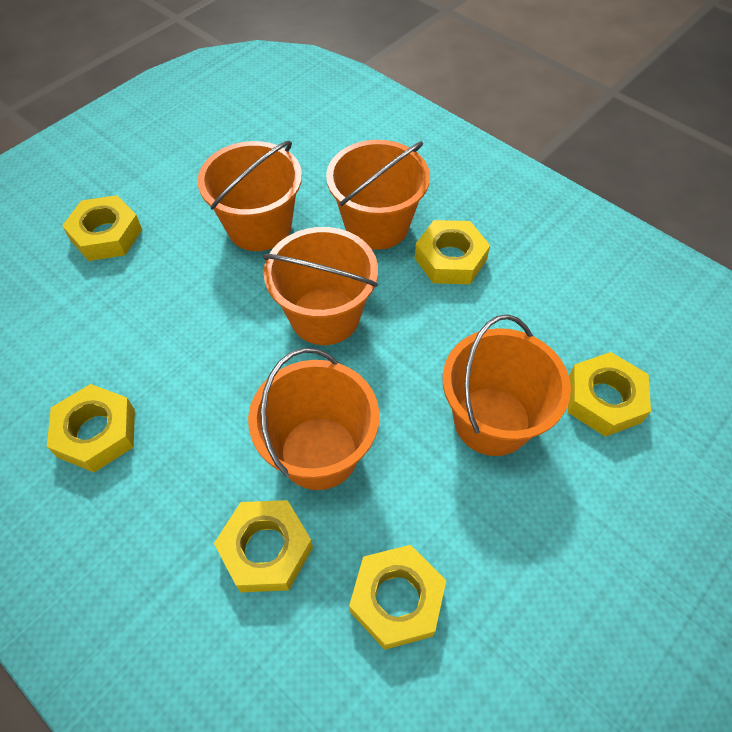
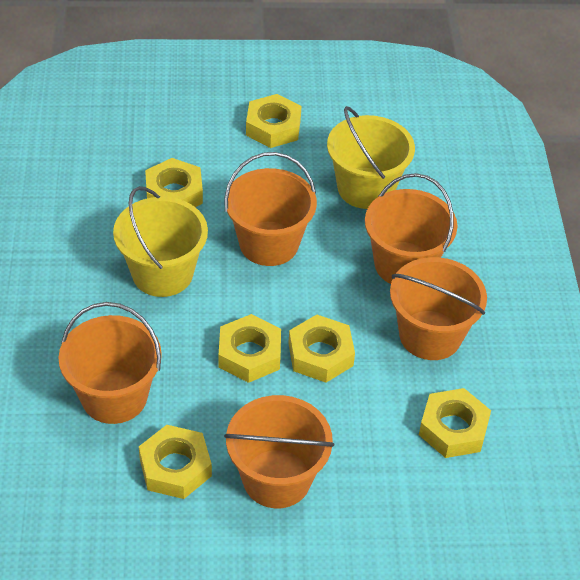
yellow bucket: none = 0 -> [113,186,208,297] [327,106,415,209] = 2

